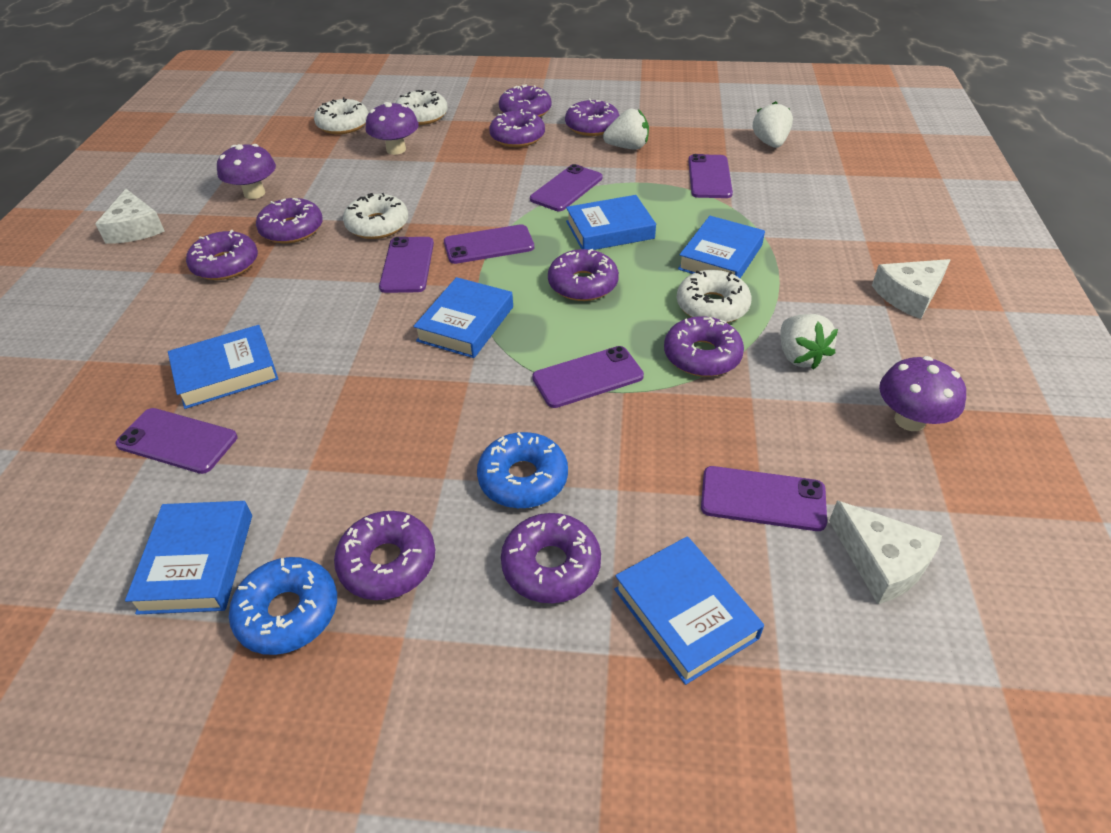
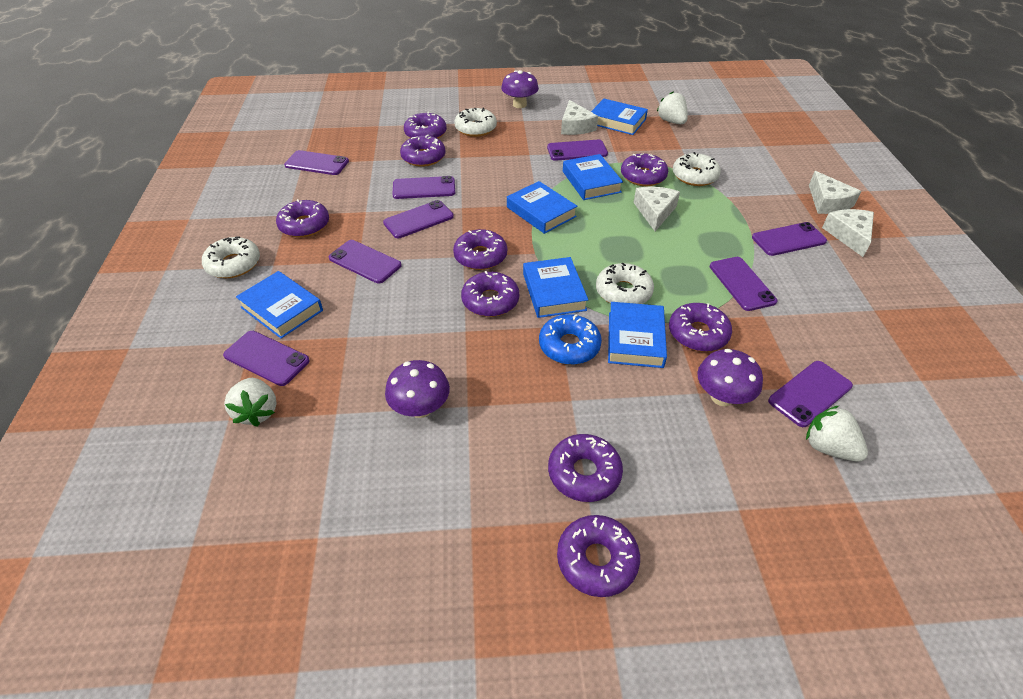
blue donut: [229,557,337,655] [477,432,568,509] = 2 -> [539,314,602,365] = 1
purple phone: [115,408,237,474] [379,237,434,293] [444,224,534,264] [530,164,603,211] [532,346,644,408] [688,154,733,198] [701,466,827,531] = 7 -> [223,331,310,386] [284,150,349,175] [329,240,402,283] [383,200,454,238] [392,176,455,199] [547,140,608,161] [710,257,777,311] [752,222,827,256] [768,361,853,427] = 9
white cheese: [95,189,165,244] [829,500,942,604] [872,259,950,319] = 3 -> [561,100,598,135] [633,187,680,231] [809,171,861,214] [822,209,874,257] = 4

